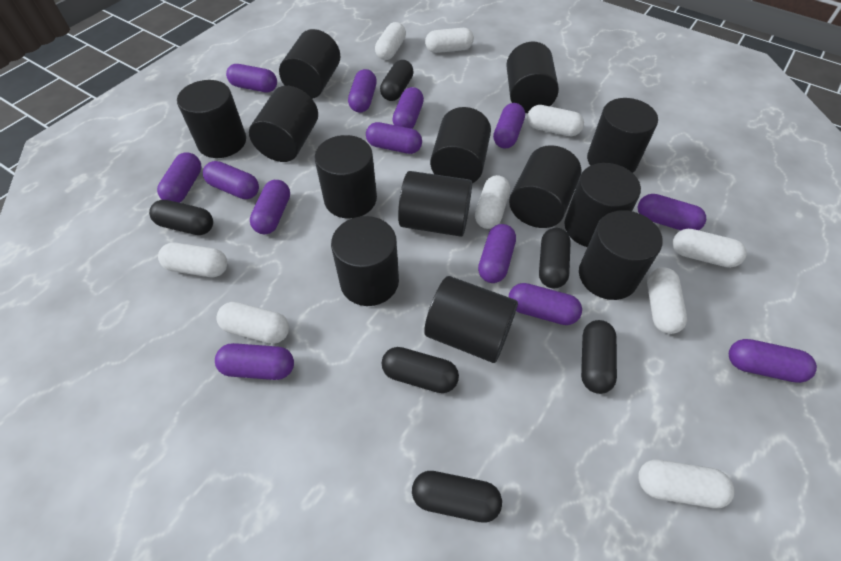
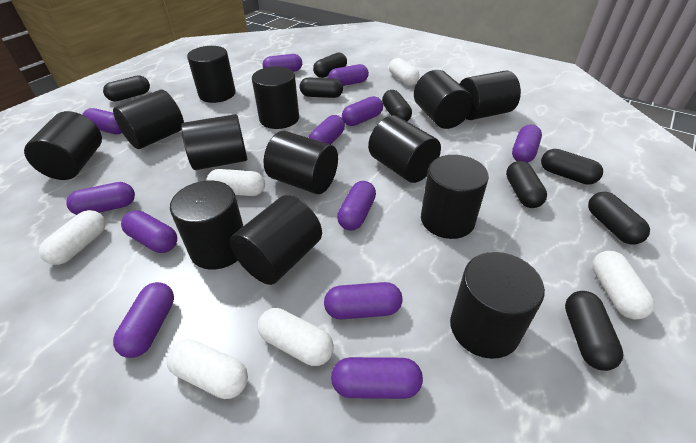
black capsule: [149,200,213,235] [380,60,414,101] [382,347,459,393] [412,471,502,523] [539,228,571,289] [581,320,617,394] = 6 -> [103,75,150,101] [300,77,343,98] [313,52,347,78] [382,90,412,121] [506,161,547,208] [541,149,603,185] [565,291,623,371] [588,192,650,244] = 8
purple capsule: [157,152,202,203] [203,161,259,199] [215,343,294,380] [226,64,277,93] [250,180,290,234] [348,69,377,113] [366,122,422,154] [393,87,424,129] [478,224,516,283] [493,103,525,149] [509,283,582,325] [638,194,706,230] [729,339,817,383] = 13 -> [66,182,135,215] [82,108,122,134] [113,282,174,358] [121,210,177,253] [262,54,302,72] [309,115,345,145] [324,282,402,319] [328,64,369,86] [331,357,423,399] [337,181,376,230] [342,96,383,126] [512,125,542,163] = 12
white capsule: [158,243,227,277] [216,302,289,344] [375,22,406,60] [425,28,474,53] [475,175,510,229] [527,105,584,136] [638,460,734,508] [647,267,687,334] [673,229,747,268] = 9 -> [39,210,106,265] [167,339,248,399] [206,169,265,196] [258,308,334,366] [389,58,420,86] [592,251,655,319] = 6

